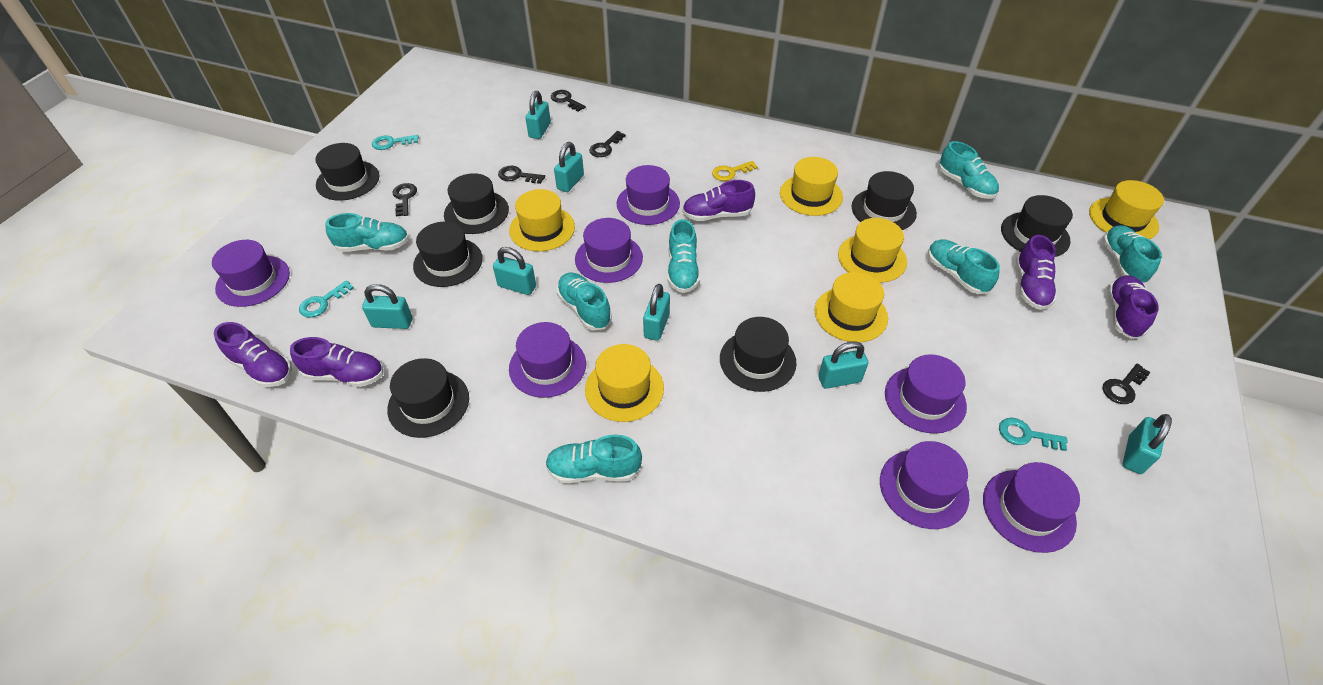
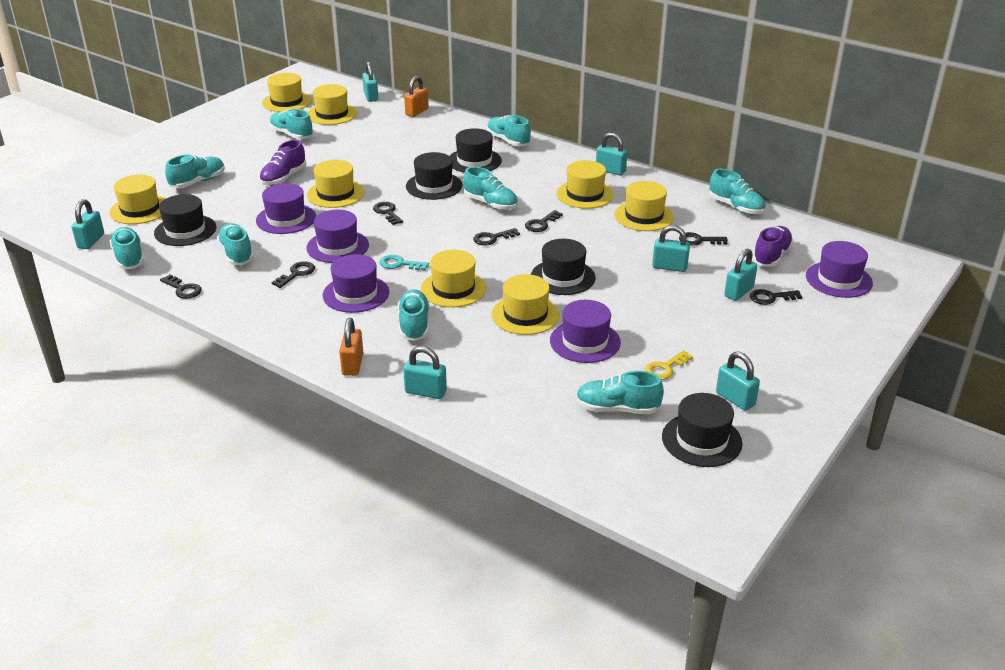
black hat: [315,143,380,201] [387,358,469,438] [413,222,483,287] [444,173,509,234] [720,317,797,392] [851,171,917,230] [1001,195,1073,257] = 7 -> [154,194,216,246] [406,152,462,200] [450,128,502,173] [531,239,595,295] [662,393,743,467] = 5
black key: [393,183,417,217] [498,166,545,184] [551,90,586,112] [589,131,626,157] [1103,364,1151,404] = 5 -> [160,275,202,299] [271,261,315,288] [373,202,403,225] [473,228,520,246] [525,210,563,232] [679,232,728,246] [750,289,802,305] = 7
orange padlock: none = 0 -> [339,318,363,376] [404,76,429,117] = 2
purple hat: [212,240,290,307] [509,322,586,398] [575,218,643,283] [616,165,680,225] [880,441,970,529] [885,354,967,434] [983,462,1080,553] = 7 -> [256,183,316,234] [306,210,369,263] [322,254,389,313] [550,300,621,363] [806,241,873,298] = 5
purple shoe: [214,322,292,387] [290,337,384,387] [682,180,755,221] [1015,235,1057,310] [1107,275,1159,339] = 5 -> [259,140,306,186] [752,226,794,267] = 2
turquoise key: [299,280,354,318] [372,135,419,150] [999,418,1068,451] = 3 -> [380,255,429,270] = 1
turquoise shoe: [325,213,409,252] [545,435,642,483] [556,272,612,330] [667,219,700,293] [928,239,1000,294] [939,141,999,199] [1102,225,1162,283] = 7 -> [110,227,144,269] [165,154,225,188] [217,223,254,265] [269,109,313,139] [398,289,430,341] [463,167,518,210] [487,115,531,146] [576,371,664,414] [709,169,766,215] = 9
yellow hat: [509,189,575,251] [585,344,664,422] [780,157,843,216] [814,272,888,342] [838,218,907,283] [1089,180,1164,239] = 6 -> [109,175,166,224] [262,73,312,112] [307,160,365,208] [308,84,357,125] [421,250,487,307] [492,274,560,335] [556,160,614,209] [615,181,674,231] = 8

